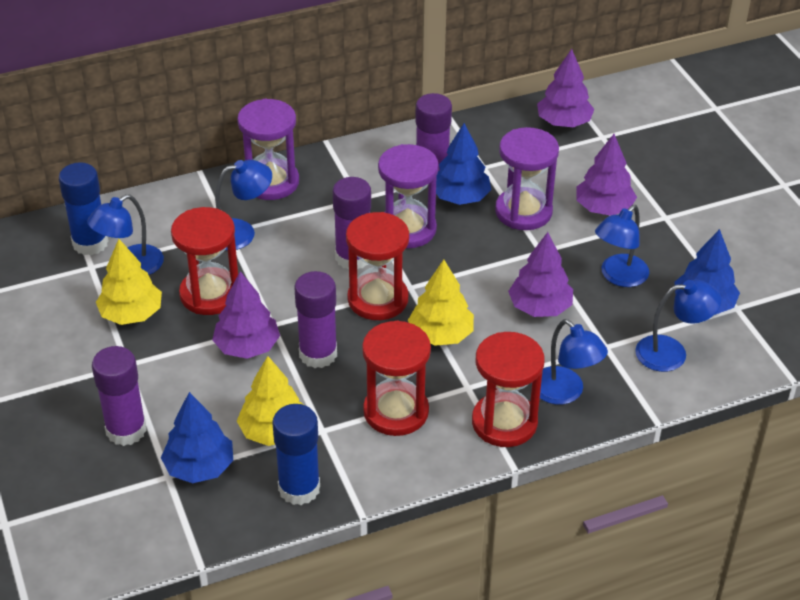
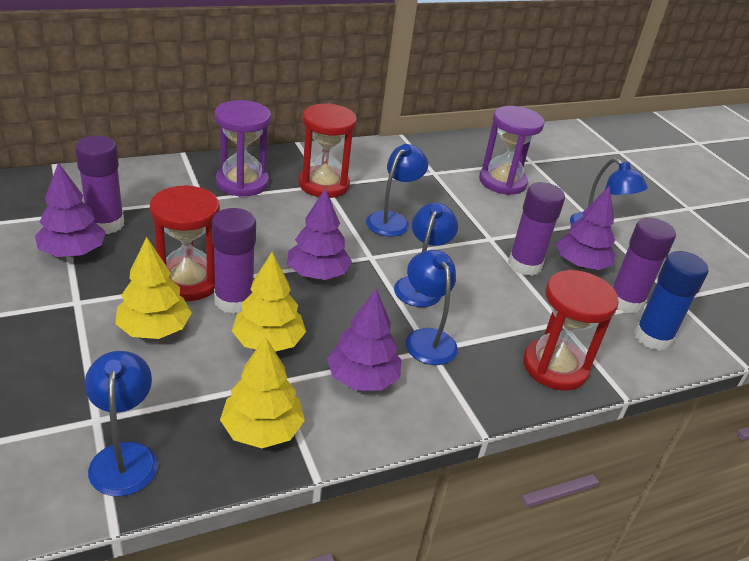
blue glue stick: [59,162,109,255] [272,404,320,505] = 2 -> [634,251,708,351] = 1
blue tree: [161,392,233,483] [436,123,491,205] [675,229,740,315] = 3 -> none = 0
purple hourglass: [237,99,299,200] [378,144,439,248] [495,127,559,230] = 3 -> [215,100,271,197] [479,106,544,195] = 2
red hourglass: [171,207,238,315] [346,212,409,320] [362,321,431,436] [472,332,545,447] = 4 -> [150,185,220,301] [298,103,357,198] [523,270,619,390] = 3

